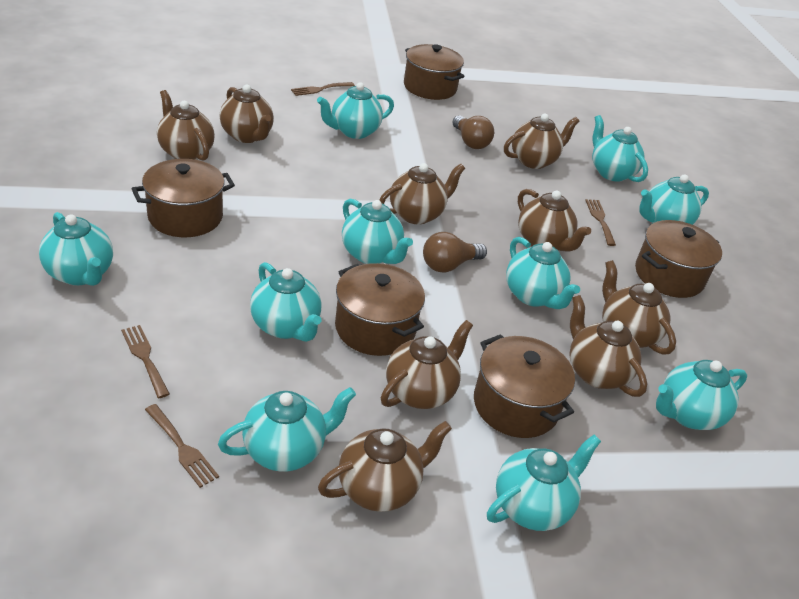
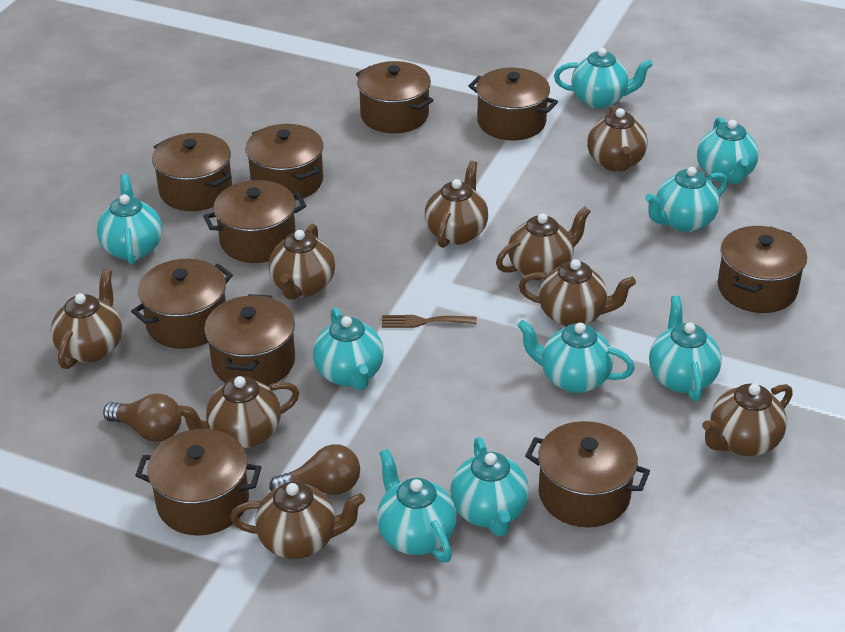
brown fork: [121,325,170,398] [145,404,219,488] [291,82,355,96] [585,199,616,246] = 4 -> [382,315,477,328] = 1
brown pot: [132,159,235,237] [335,263,425,356] [404,44,465,100] [474,334,575,438] [635,220,722,298] = 5 -> [131,259,233,349] [135,429,261,535] [152,133,232,211] [203,180,306,263] [204,294,295,386] [245,124,324,200] [356,61,434,133] [468,68,558,140] [525,421,650,528] [718,226,807,313] = 10
turquoise teapot: [39,212,113,286] [218,387,356,471] [250,262,321,342] [317,82,394,139] [342,199,413,264] [487,435,601,531] [506,237,580,309] [592,115,648,182] [640,174,709,225] [656,360,747,430] = 10 -> [97,174,162,265] [313,308,384,391] [377,449,457,562] [450,437,529,536] [517,320,635,393] [554,48,653,109] [645,167,728,232] [649,296,722,401] [697,117,759,184] = 9

